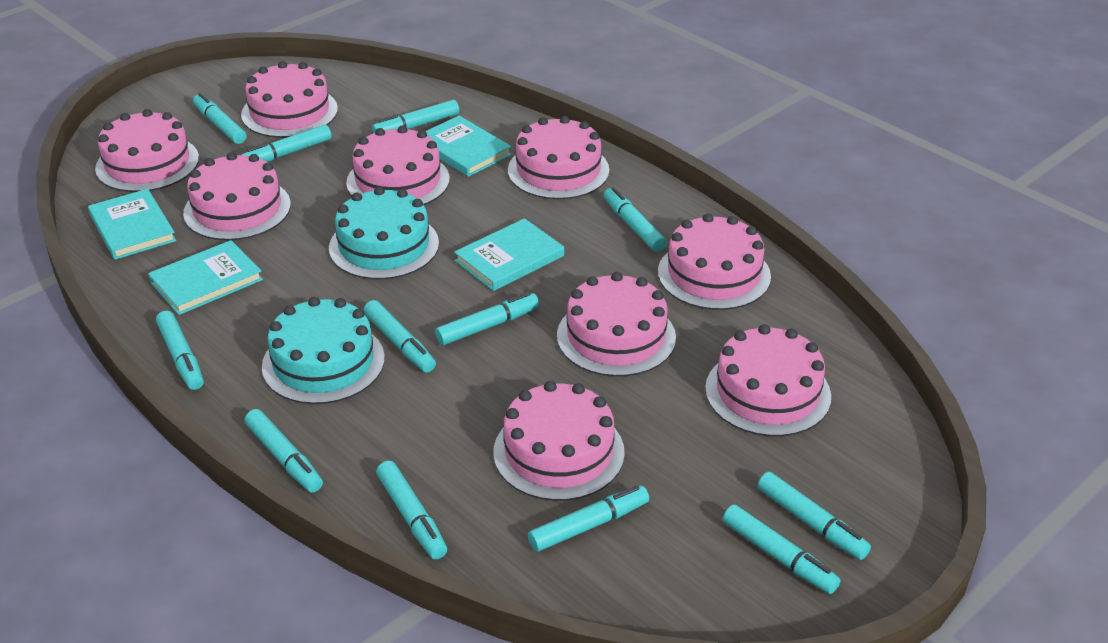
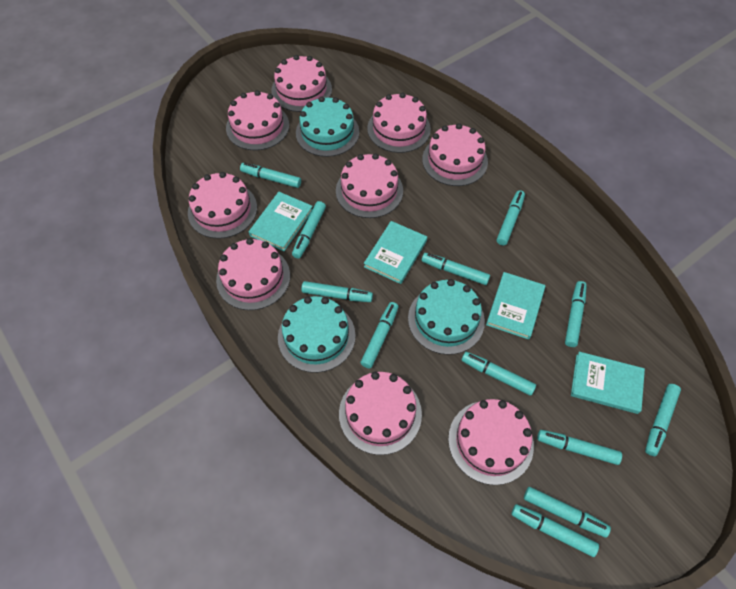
turquoise cake: [262,297,385,404] [329,187,439,280] = 2 -> [278,296,356,373] [296,96,359,157] [408,279,485,355] = 3

